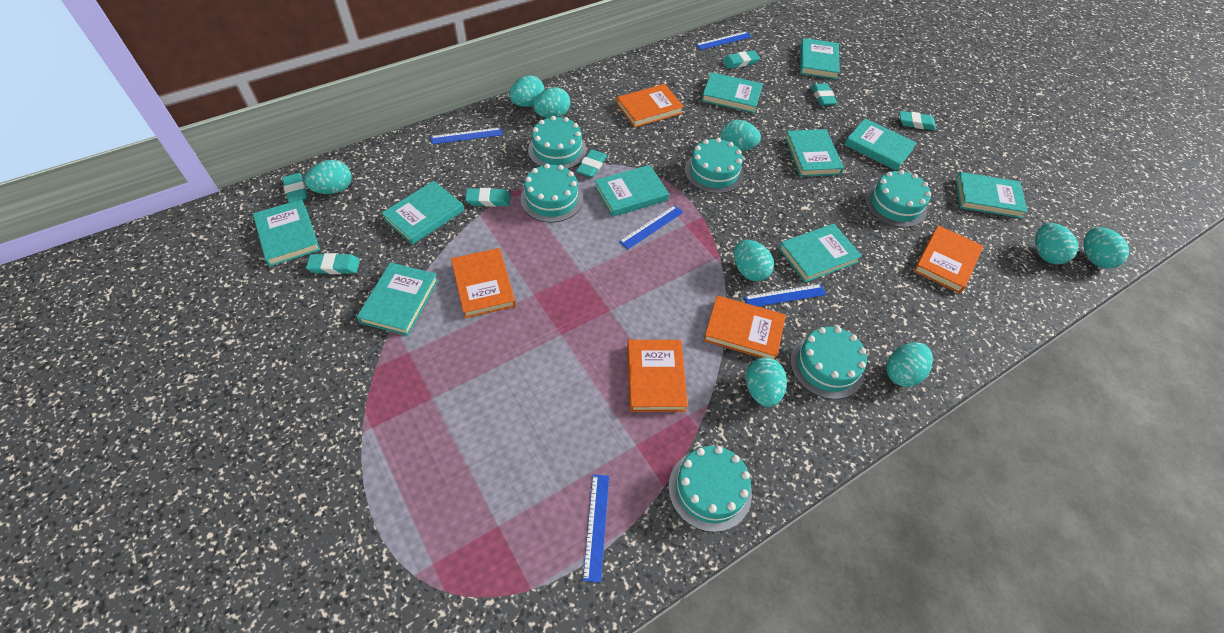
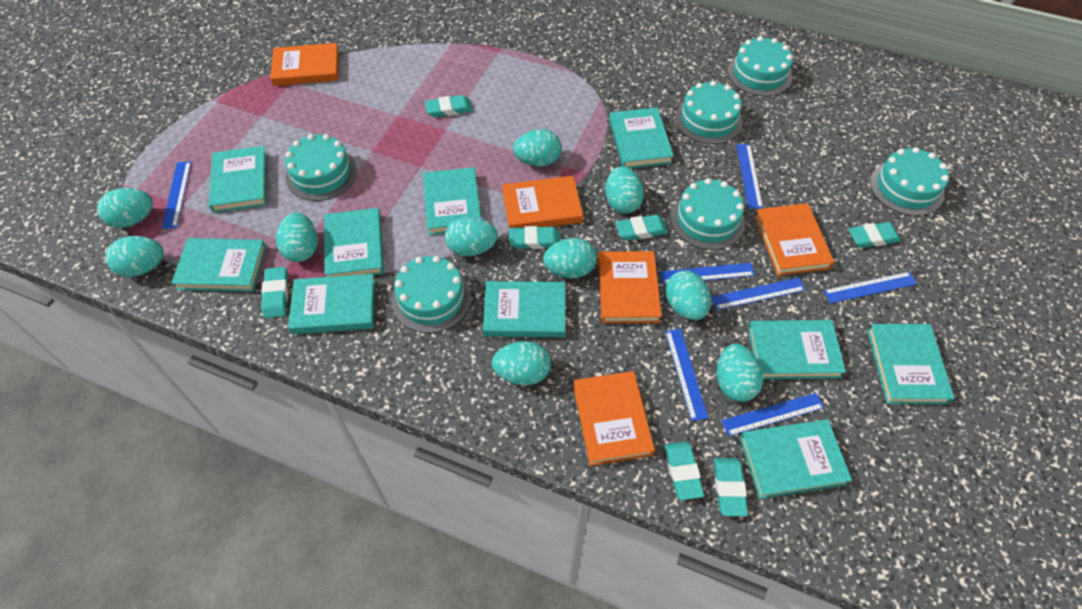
blue ruler: [431,127,503,144] [583,474,609,583] [619,205,683,249] [696,31,752,50] [744,284,826,307] = 5 -> [162,161,191,229] [660,263,755,285] [665,329,708,421] [711,278,805,310] [721,393,824,436] [737,144,763,209] [823,272,917,303] = 7
turquoise egg: [305,160,352,194] [509,75,545,107] [534,87,570,118] [720,120,761,151] [734,240,774,282] [746,357,787,407] [886,342,933,387] [1035,223,1078,265] [1084,227,1129,269] = 9 -> [97,188,153,228] [106,236,164,277] [276,213,318,262] [445,217,498,256] [492,341,551,385] [513,129,562,166] [543,238,597,278] [605,166,644,214] [665,271,711,320] [717,344,763,402] = 10

